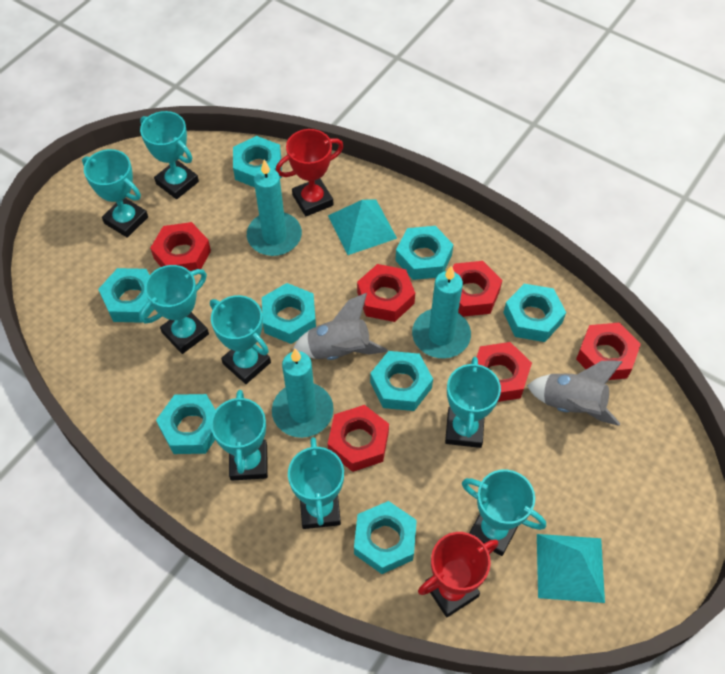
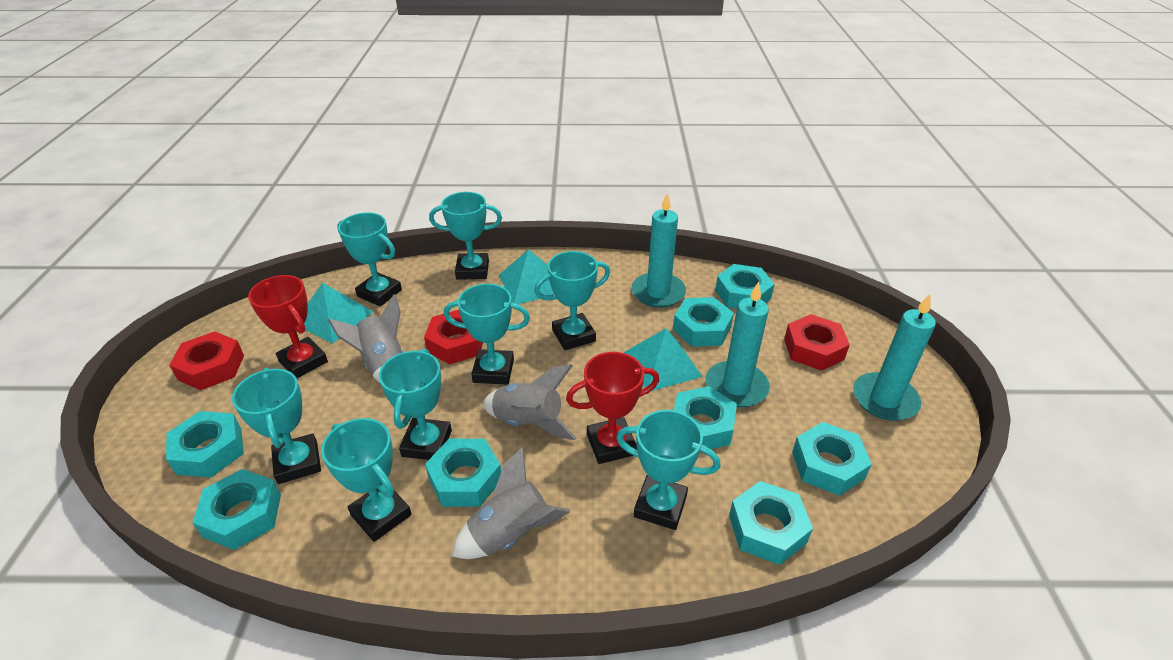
grey rocket: [293,293,388,360] [527,361,623,426] = 2 -> [328,294,403,383] [452,447,570,559] [483,364,576,440] = 3
red nut: [150,222,211,271] [328,405,389,472] [357,264,415,322] [452,261,502,317] [477,342,532,402] [576,323,641,380] = 6 -> [169,331,244,390] [424,310,483,364] [784,314,850,371] = 3
turquoise pyramid: [328,200,397,255] [537,534,605,603] = 2 -> [304,282,373,343] [499,249,554,304] [624,328,702,391] = 3

